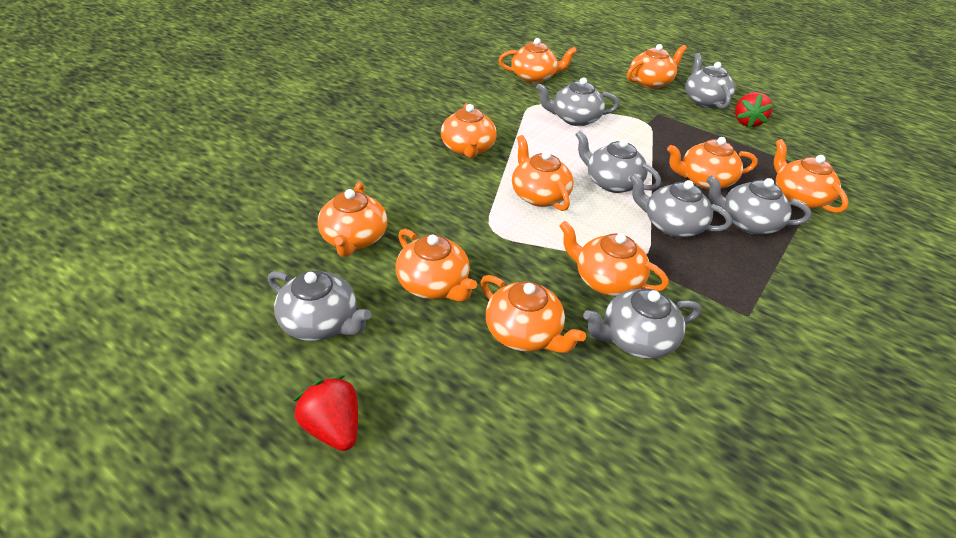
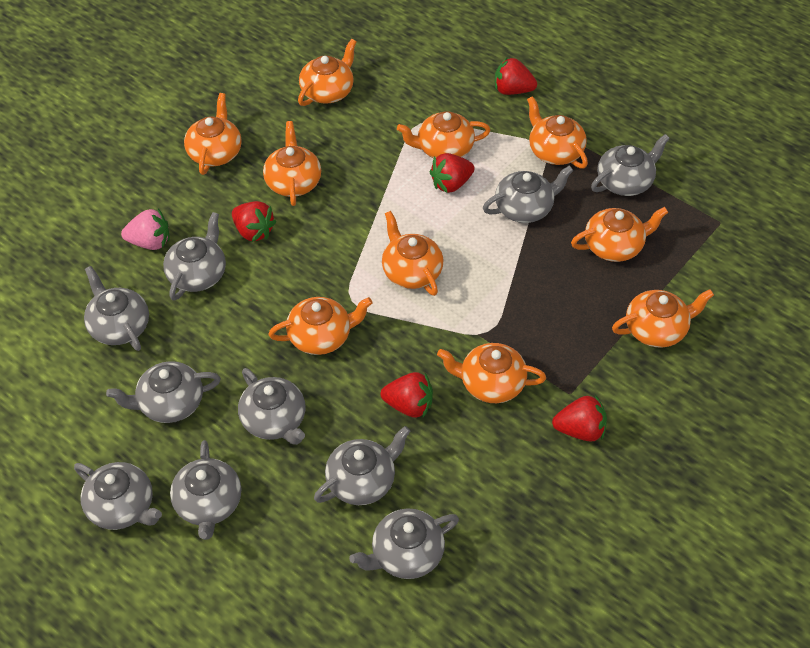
grey teapot: [268,271,372,341] [536,77,620,126] [575,130,661,193] [583,289,701,359] [629,173,732,237] [685,53,735,109] [706,176,811,234] = 7 -> [74,462,162,530] [84,266,149,351] [106,361,221,423] [163,212,226,301] [170,440,241,540] [238,368,305,445] [314,426,410,505] [349,508,459,579] [483,165,574,223] [591,134,670,196] = 10
pink strawberry: none = 0 -> [121,209,170,250] = 1
red strawberry: [294,375,358,451] [735,92,773,128] = 2 -> [232,201,276,242] [381,372,433,418] [430,153,475,193] [495,57,537,95] [552,395,607,442] = 5

